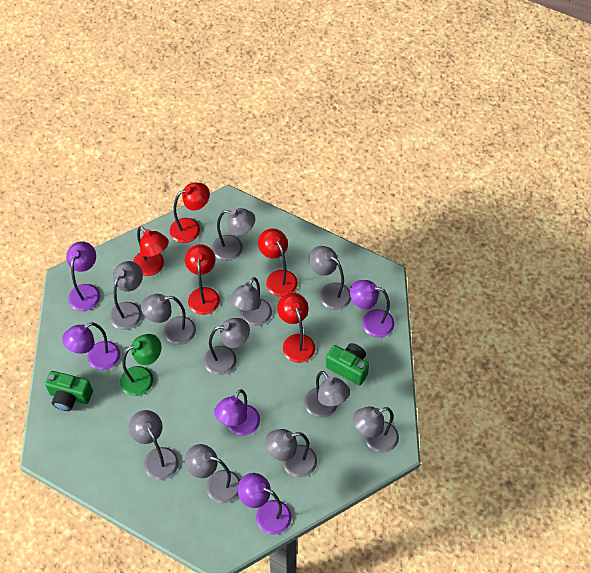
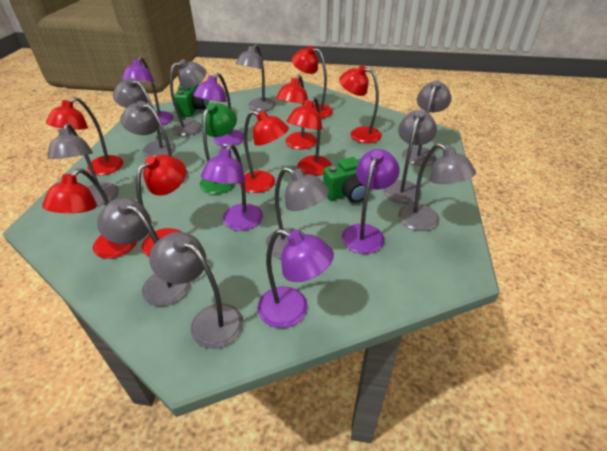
red lamp: [133,226,169,276] [170,183,210,243] [185,244,220,315] [258,229,298,297] [277,293,315,363] = 5 -> [42,168,137,259] [46,97,123,175] [136,155,186,257] [239,111,289,193] [276,75,317,149] [287,97,332,176] [292,46,333,118] [339,65,382,143] = 8

